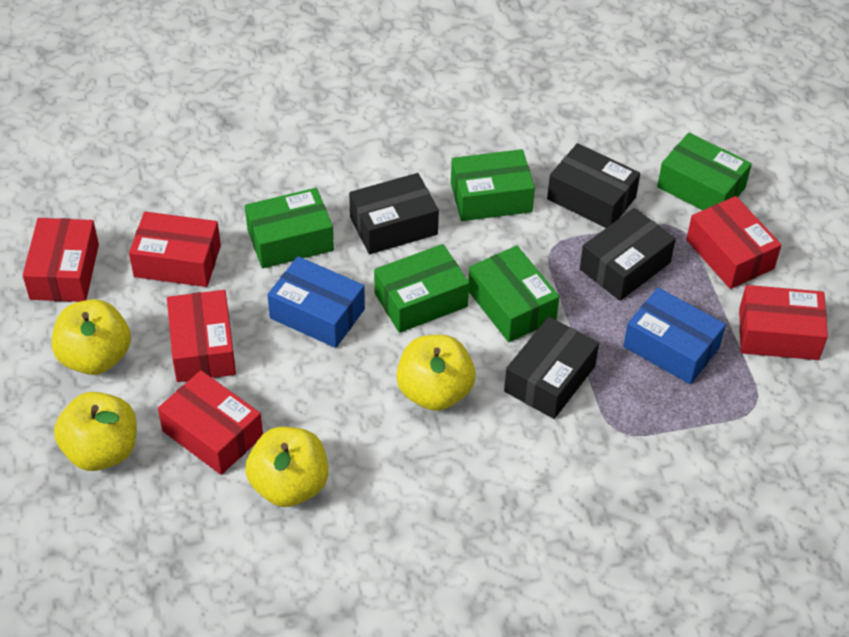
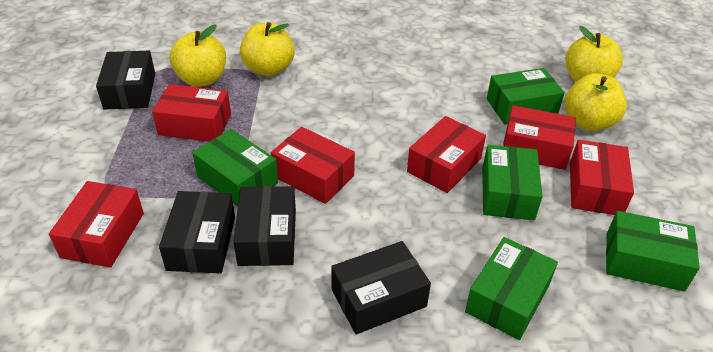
blue box: [267,256,365,348] [623,287,726,384] = 2 -> none = 0

